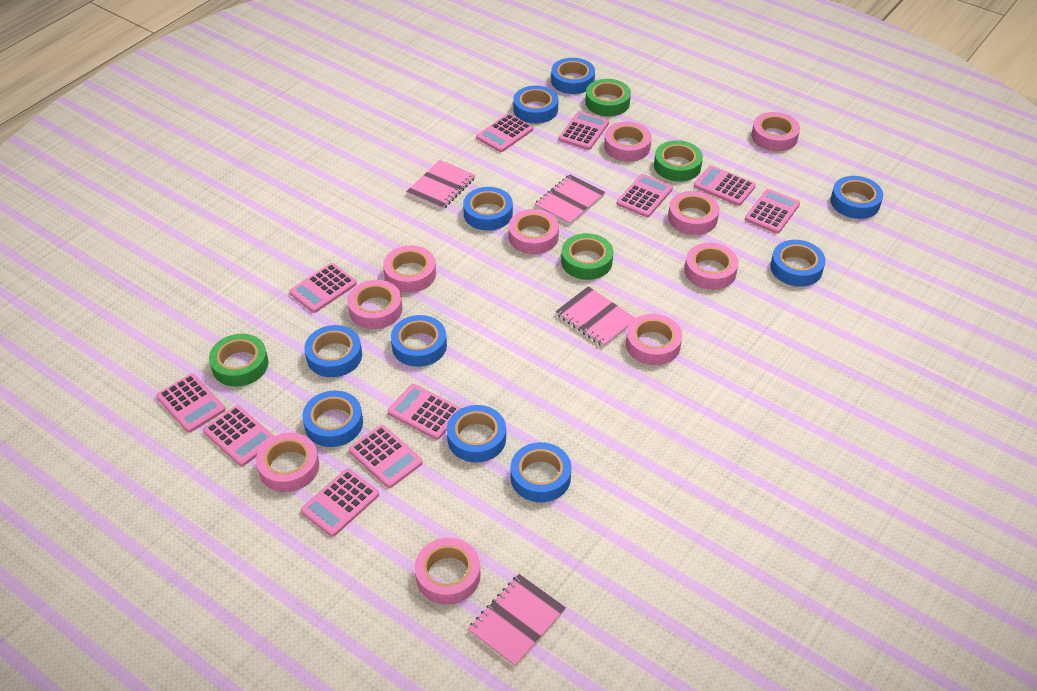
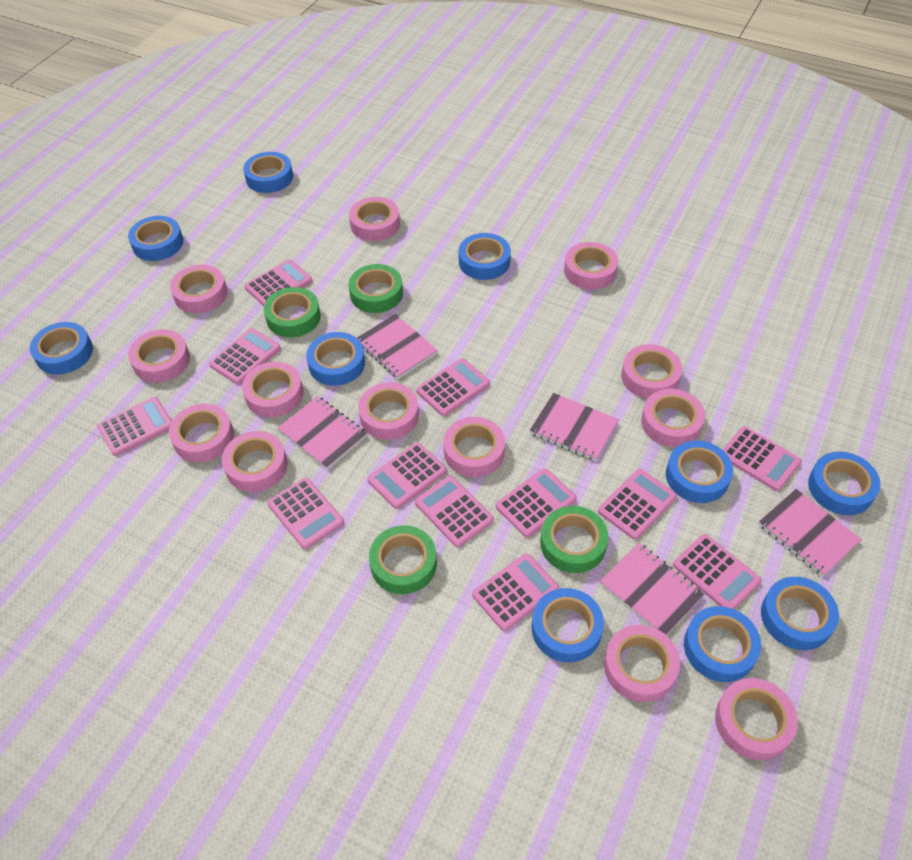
pink calculator: [156,373,225,433] [203,405,274,466] [289,263,357,313] [301,469,379,537] [349,425,423,488] [388,384,461,440] [476,113,533,152] [559,111,609,150] [617,174,673,217] [694,165,756,206] [745,189,800,234] = 11 -> [97,397,172,456] [209,328,281,385] [244,259,312,306] [268,477,344,549] [367,442,447,509] [415,475,494,547] [416,358,490,416] [472,553,559,631] [496,468,577,537] [598,469,677,540] [673,534,762,609] [722,426,802,491] = 12
pink notebook: [406,160,475,210] [468,574,566,667] [535,174,605,225] [555,286,635,347] = 4 -> [278,396,367,470] [357,314,438,379] [530,393,619,461] [600,543,704,635] [758,489,862,577] = 5
pink tape: [256,433,319,492] [347,280,403,329] [383,245,436,293] [415,538,481,604] [508,209,559,254] [604,122,652,162] [626,314,682,365] [668,191,719,235] [685,243,738,290] [751,112,800,151] = 10 -> [128,329,190,383] [169,404,234,462] [170,264,227,313] [222,431,287,492] [242,362,303,417] [349,197,400,241] [358,382,419,440] [443,417,505,477] [564,242,618,290] [604,625,680,702] [621,344,682,399] [641,389,705,447] [715,678,798,760] = 13

